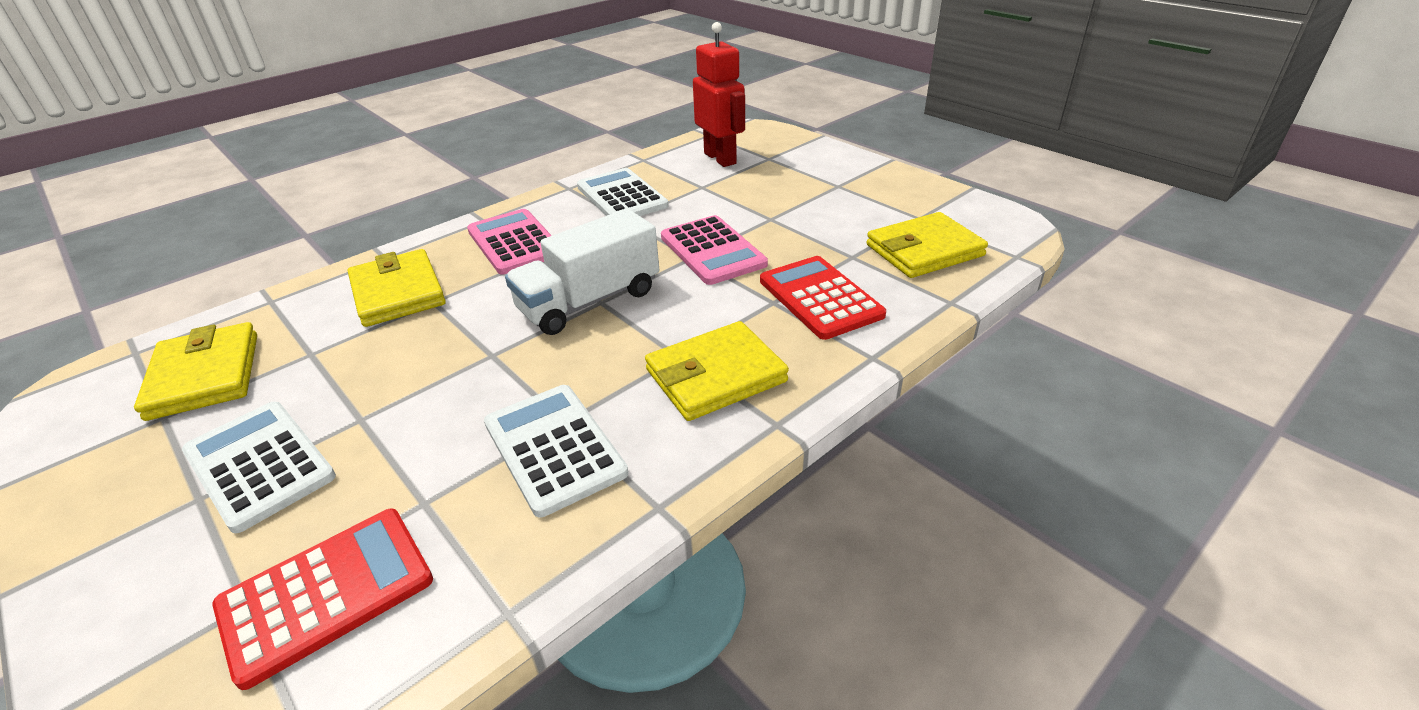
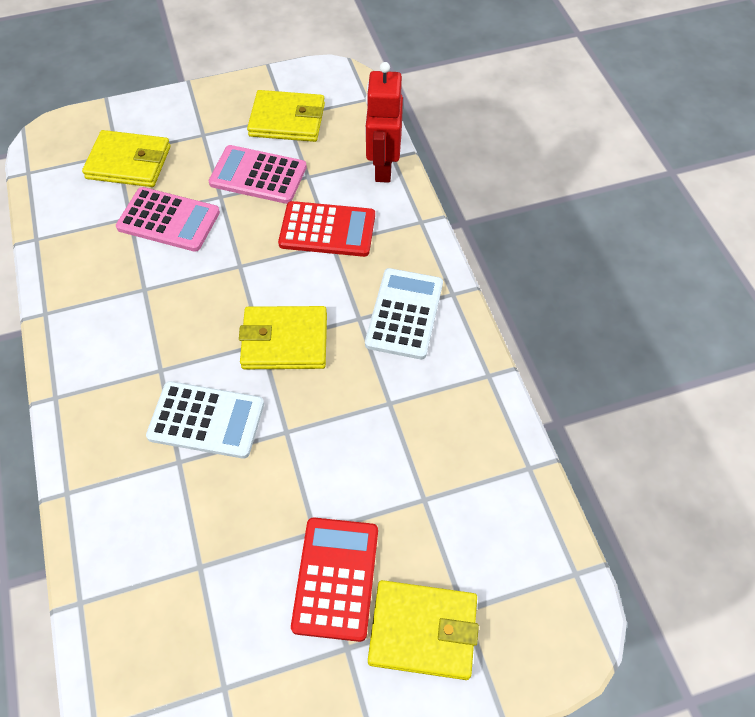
white calculator: [182,402,336,533] [484,385,628,517] [577,168,668,216] = 3 -> [146,381,264,459] [365,268,443,359] = 2
white truck: [505,209,659,335] = 1 -> none = 0

